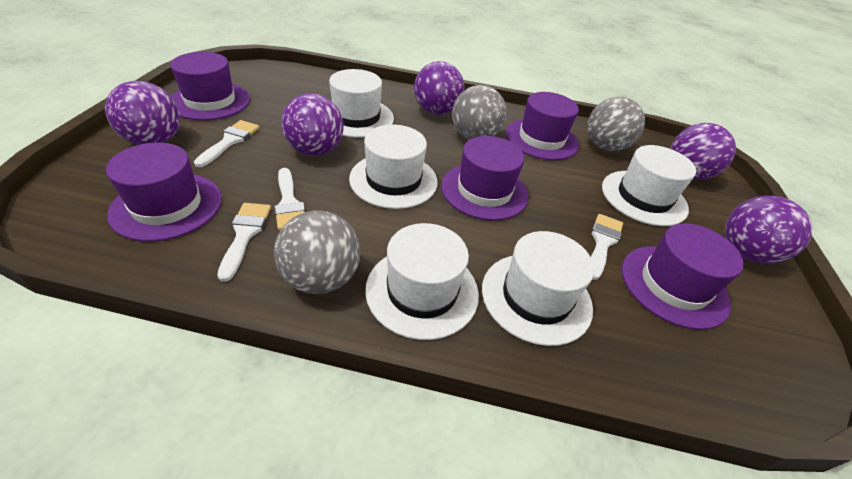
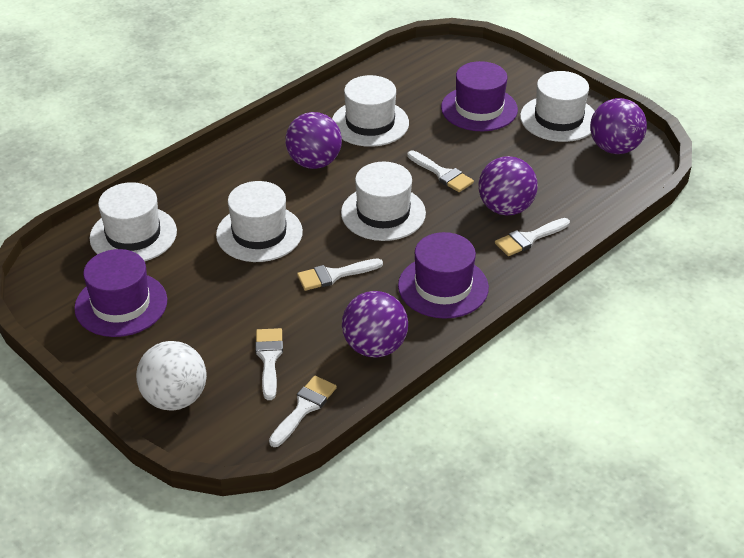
grey ball: [274,210,360,294] [452,85,507,140] [588,97,645,151] = 3 -> none = 0
purple ball: [105,81,180,145] [281,93,344,156] [414,61,464,115] [670,123,736,180] [725,196,812,264] = 5 -> [285,112,342,169] [342,291,408,358] [478,156,538,215] [590,98,647,154] = 4
purple hat: [106,142,222,242] [170,52,250,120] [441,136,528,221] [505,92,579,160] [622,223,744,330] = 5 -> [74,249,167,337] [398,232,489,319] [441,61,518,131] = 3
white ball: none = 0 -> [136,341,207,411] = 1
white brush: [194,120,259,167] [217,203,271,282] [274,168,305,231] [591,214,623,280] = 4 -> [255,328,283,400] [269,376,337,447] [297,258,383,291] [407,150,474,192] [495,218,570,256] = 5

